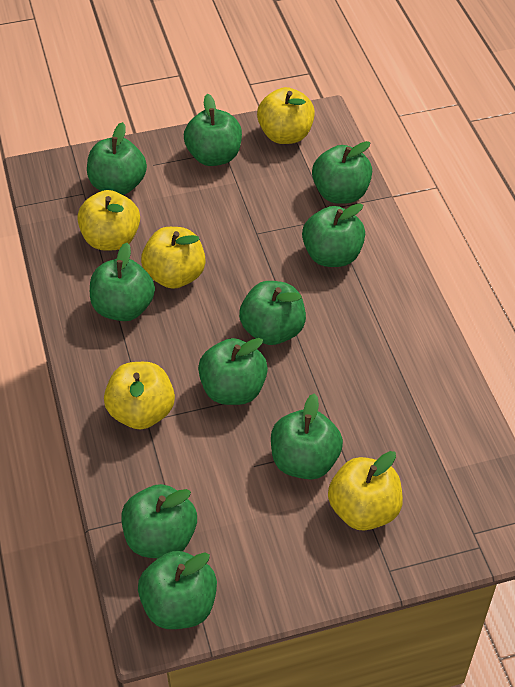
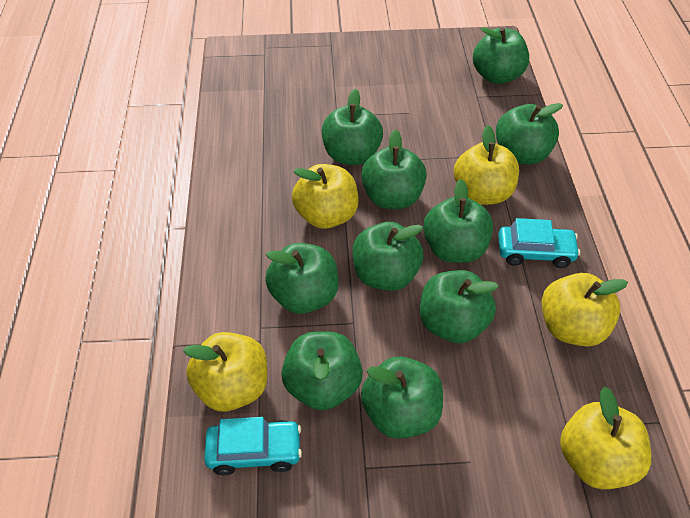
turquoise car: none = 0 -> [204,417,302,475] [498,218,580,268] = 2

